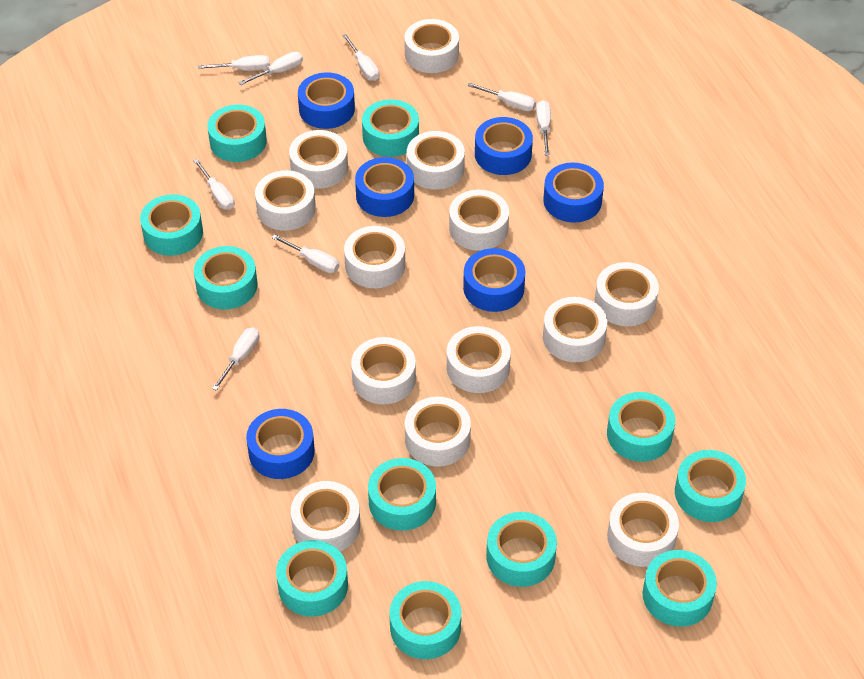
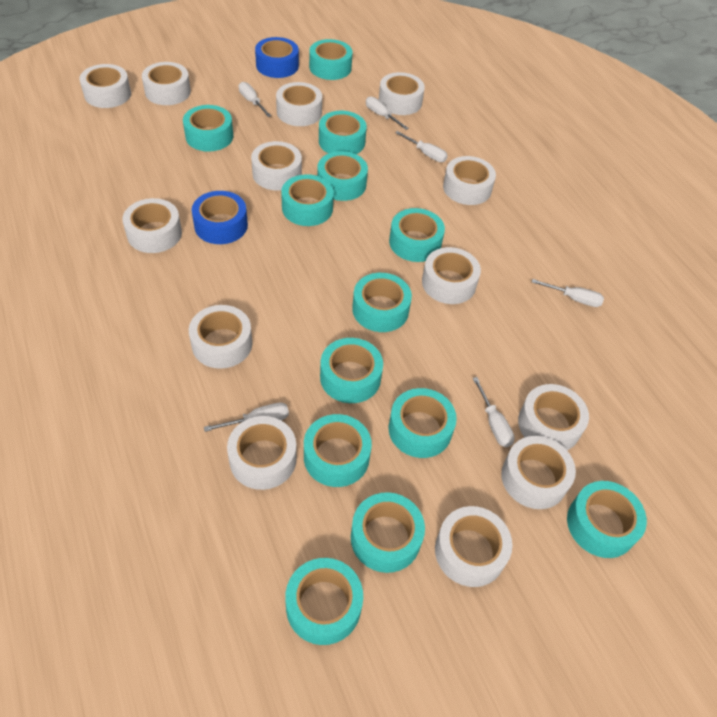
blue tape: [246,409,315,479] [298,72,355,129] [355,157,414,217] [463,248,526,312] [475,117,533,175] [543,163,604,223] = 6 -> [192,191,248,244] [255,37,299,78] = 2
turquoise tape: [140,194,203,256] [194,246,257,309] [207,104,267,162] [276,540,348,617] [362,99,419,157] [368,458,436,531] [389,581,461,659] [486,512,557,587] [607,392,675,462] [643,550,717,627] [675,450,746,522] = 11 -> [183,105,233,152] [281,174,334,226] [285,558,363,645] [304,414,372,487] [309,39,353,80] [317,151,368,201] [319,111,367,154] [320,338,383,403] [351,492,425,573] [352,273,412,332] [388,388,457,458] [389,208,445,262] [567,481,647,558] = 13
white screwdriver: [193,159,235,210] [198,55,270,71] [212,327,259,391] [238,52,303,85] [272,234,339,273] [342,34,379,81] [467,83,536,111] [536,100,551,156] = 8 -> [204,403,289,432] [239,82,271,117] [366,96,409,130] [395,131,448,162] [473,377,515,447] [532,279,604,307] = 6

